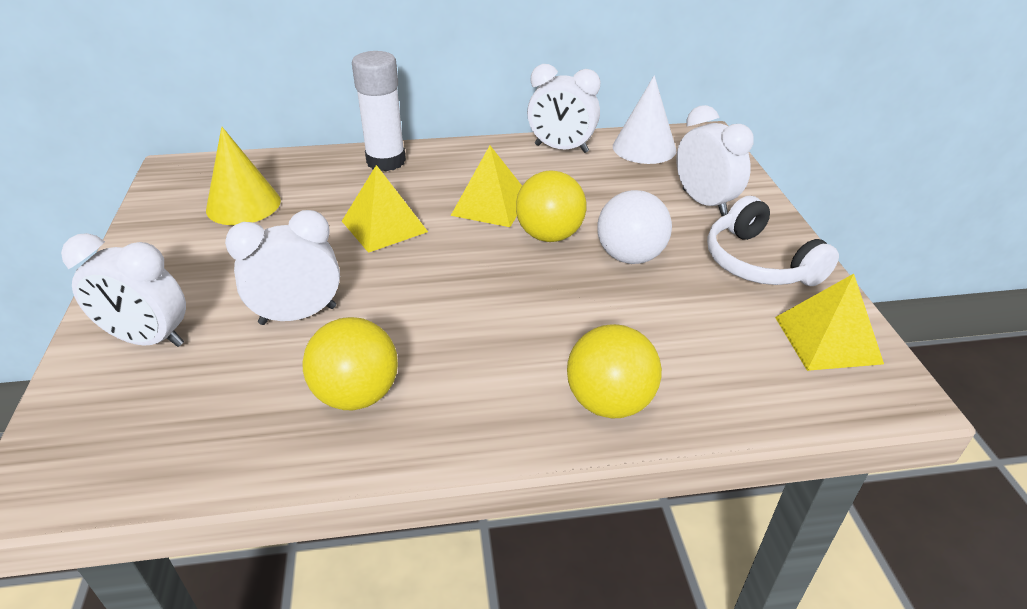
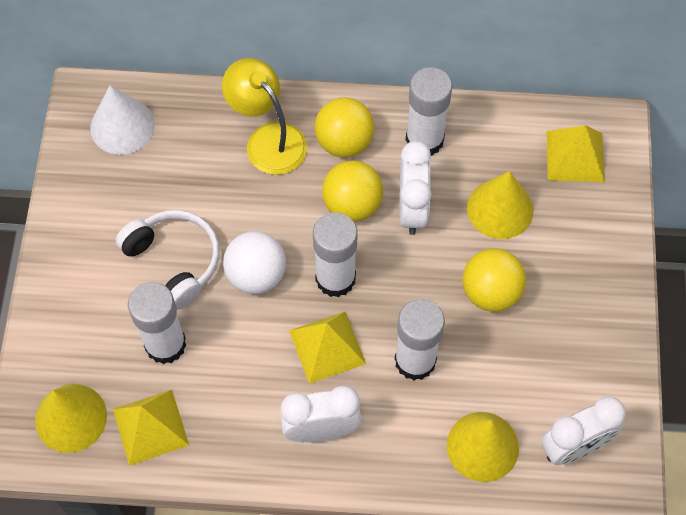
white clock: [61,233,186,347] [225,210,340,325] [527,64,600,153] [676,105,754,216] = 4 -> [280,385,362,442] [399,141,432,235] [541,397,626,465] = 3
white glue stick: [352,51,406,171] = 1 -> [128,282,186,364] [313,212,357,297] [395,299,445,380] [406,67,452,156] = 4
yellow cone: [206,127,281,225] = 1 -> [35,384,107,453] [447,412,519,482] [467,171,533,239] = 3
yellow lamp: none = 0 -> [222,58,307,175] = 1

